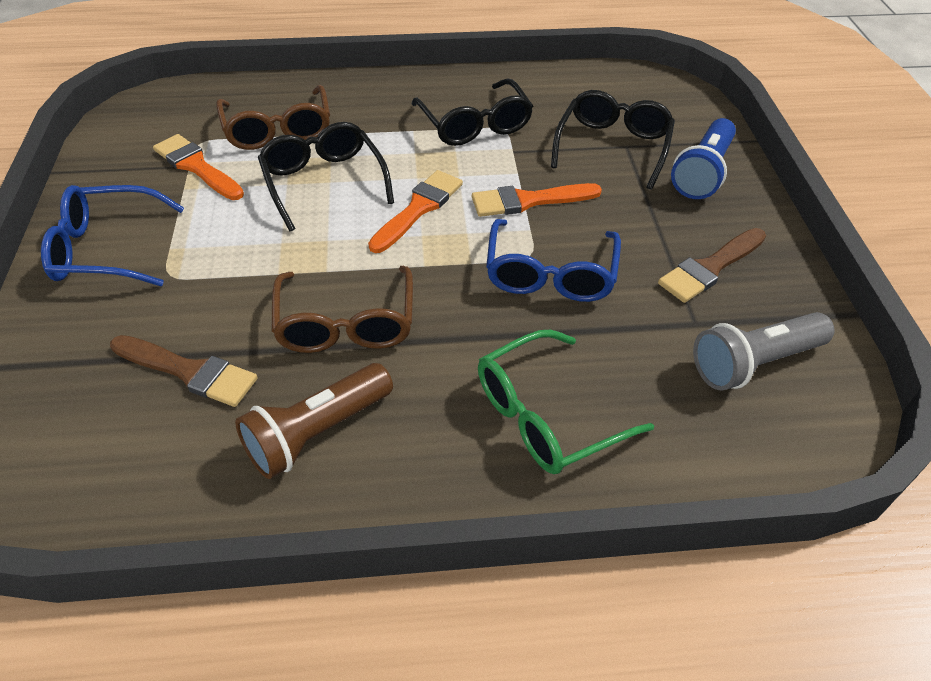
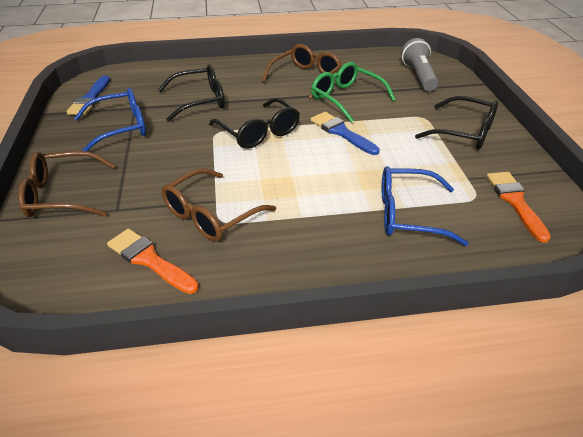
blue brush: none = 0 -> [66,75,110,115] [311,112,380,155] = 2
blue flashlight: [671,118,736,199] = 1 -> none = 0
brown brush: [110,335,258,407] [658,228,766,303] = 2 -> none = 0
brown flashlight: [235,363,393,479] = 1 -> none = 0
brown glasses: [216,85,330,150] [271,266,413,353] = 2 -> [18,151,116,217] [162,168,276,242] [262,44,342,99] = 3
orange brush: [153,134,244,200] [368,170,463,253] [472,183,602,217] = 3 -> [107,229,199,294] [486,172,551,243] = 2

